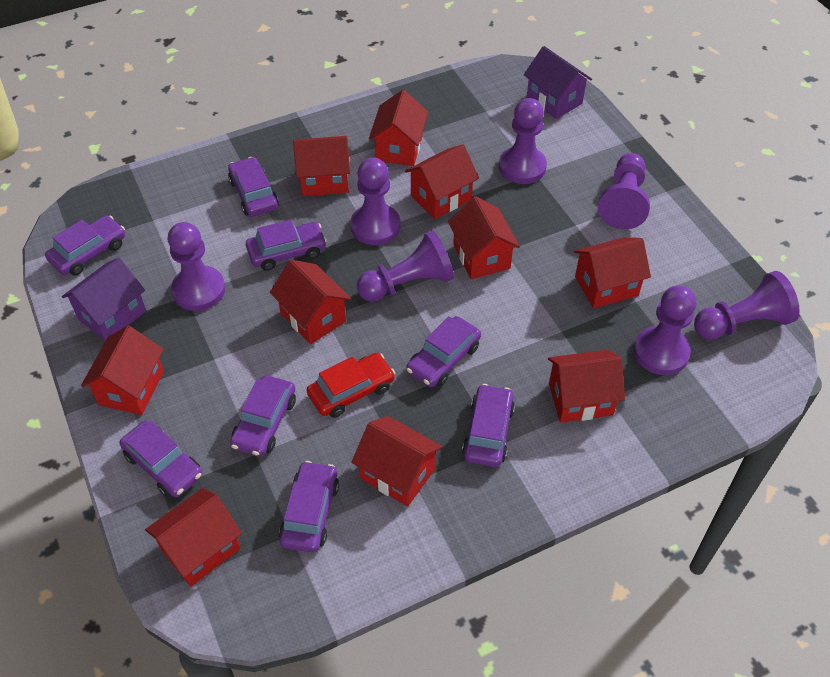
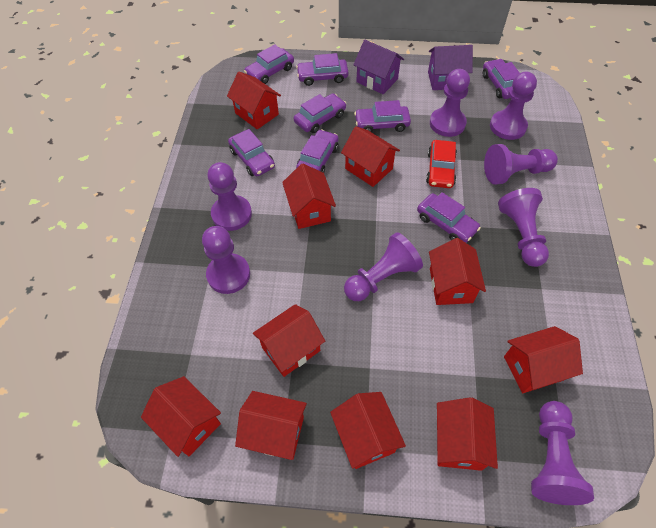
purple pawn: [168,222,225,311] [350,158,400,245] [357,231,454,302] [499,98,547,184] [598,153,650,229] [634,285,696,375] [694,271,800,340] = 7 -> [202,226,250,294] [207,162,252,231] [344,232,423,301] [430,69,470,137] [484,144,558,185] [490,72,537,140] [498,188,549,267] [531,401,594,505] = 8

